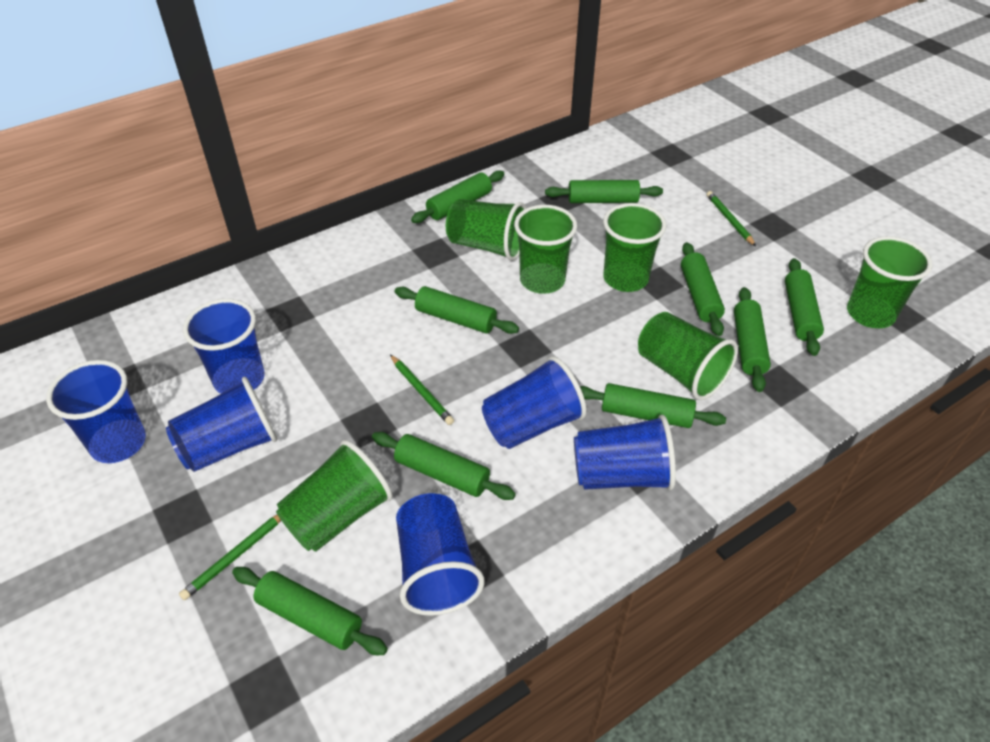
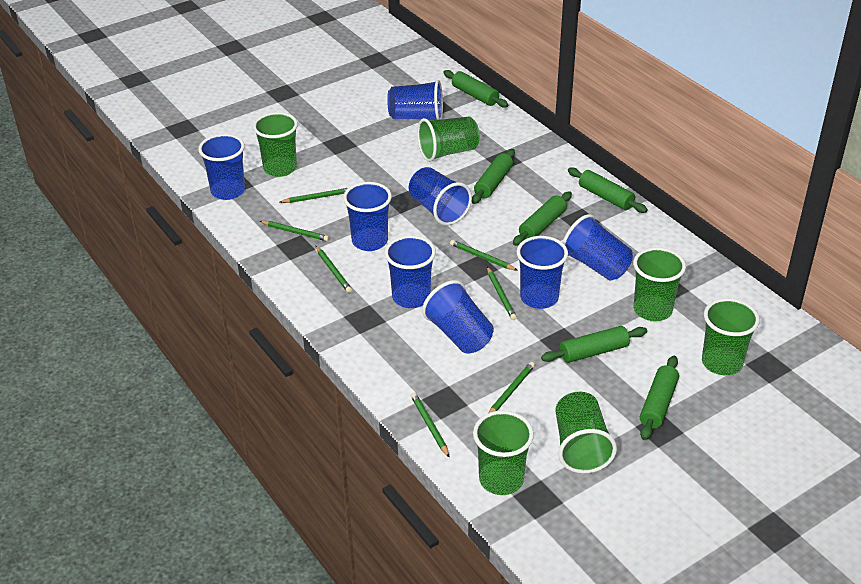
blue cup: [46,360,146,463] [166,377,277,472] [183,299,264,394] [396,493,485,616] [482,356,587,449] [574,415,676,490] = 6 -> [198,134,245,200] [343,182,392,251] [384,235,436,308] [387,80,443,120] [409,167,472,226] [422,280,494,354] [517,236,568,309] [562,214,633,281] = 8
green pencil: [179,515,281,600] [390,355,454,425] [707,191,756,246] = 3 -> [260,221,329,241] [280,188,348,203] [316,246,352,293] [411,393,450,458] [450,240,518,271] [487,267,517,320] [489,362,535,413] = 7
green rolling pin: [232,567,388,655] [372,432,516,500] [395,286,519,334] [411,170,504,223] [545,180,663,203] [580,383,726,428] [681,242,725,336] [734,287,771,392] [785,258,824,356] = 9 -> [443,70,508,108] [472,149,515,204] [513,192,572,246] [541,326,647,363] [568,167,648,213] [640,356,679,440] = 6

